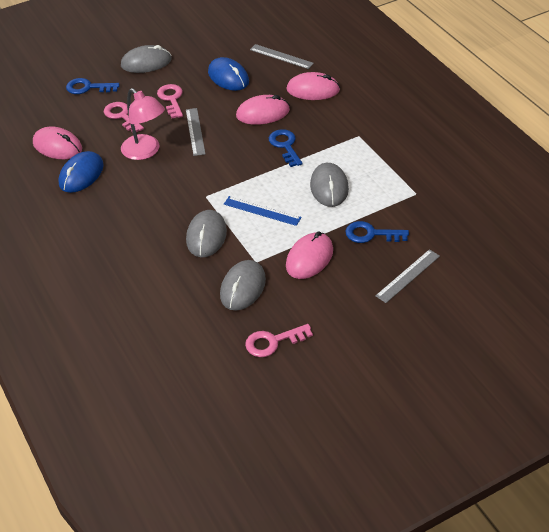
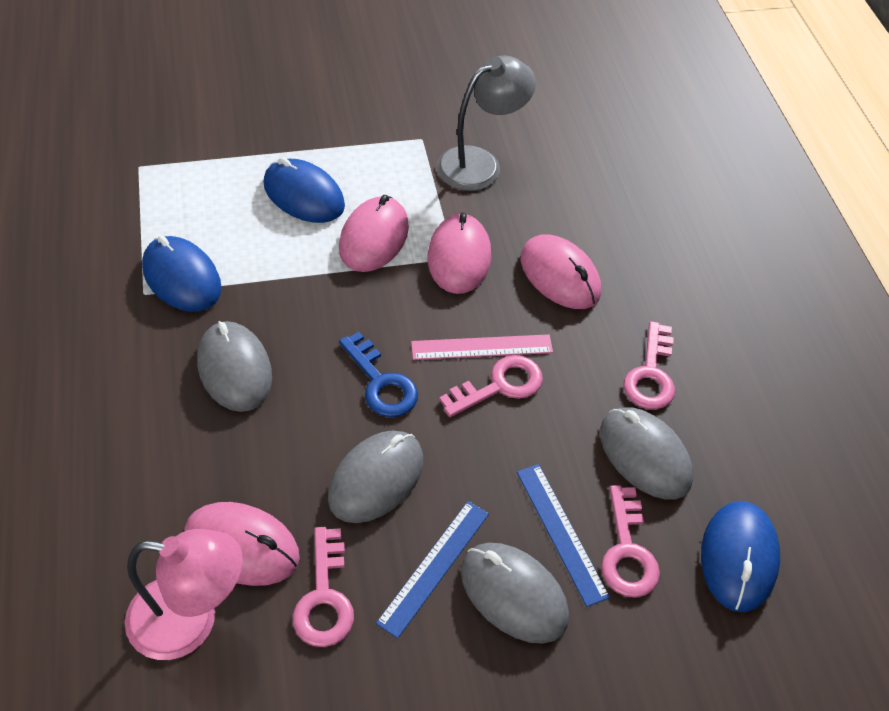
blue key: [66,78,120,94] [269,129,303,167] [345,221,409,243] = 3 -> [339,332,418,417] = 1
blue mouse: [59,151,104,193] [208,57,249,91] = 2 -> [142,235,222,312] [263,157,345,223] [701,501,780,612] = 3
blue ruler: [224,196,302,226] = 1 -> [376,501,489,639] [517,464,610,607] = 2
grey lamp: none = 0 -> [437,55,536,191] = 1
grey ruler: [186,108,205,156] [250,44,314,69] [375,249,440,303] = 3 -> none = 0
pink key: [104,102,144,133] [157,84,183,118] [245,324,313,357] = 3 -> [293,527,354,647] [439,355,543,417] [601,485,660,598] [623,321,675,410] = 4
pink ruler: none = 0 -> [411,334,553,360] = 1

